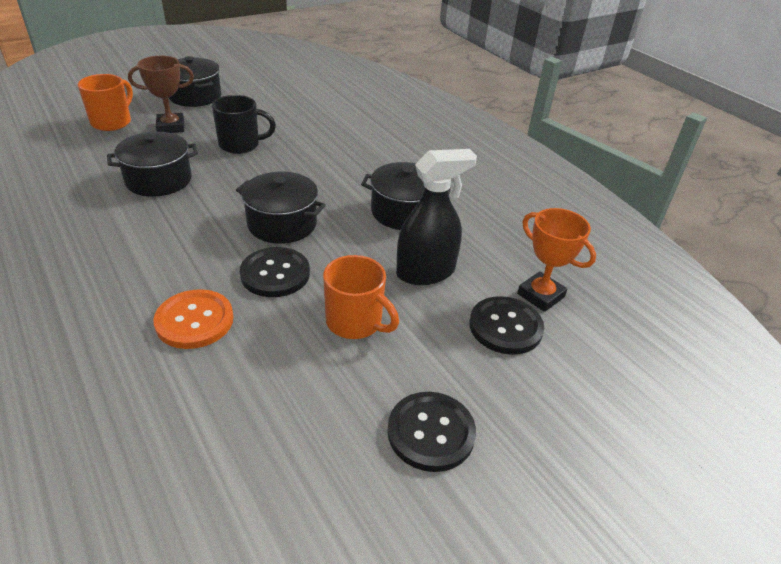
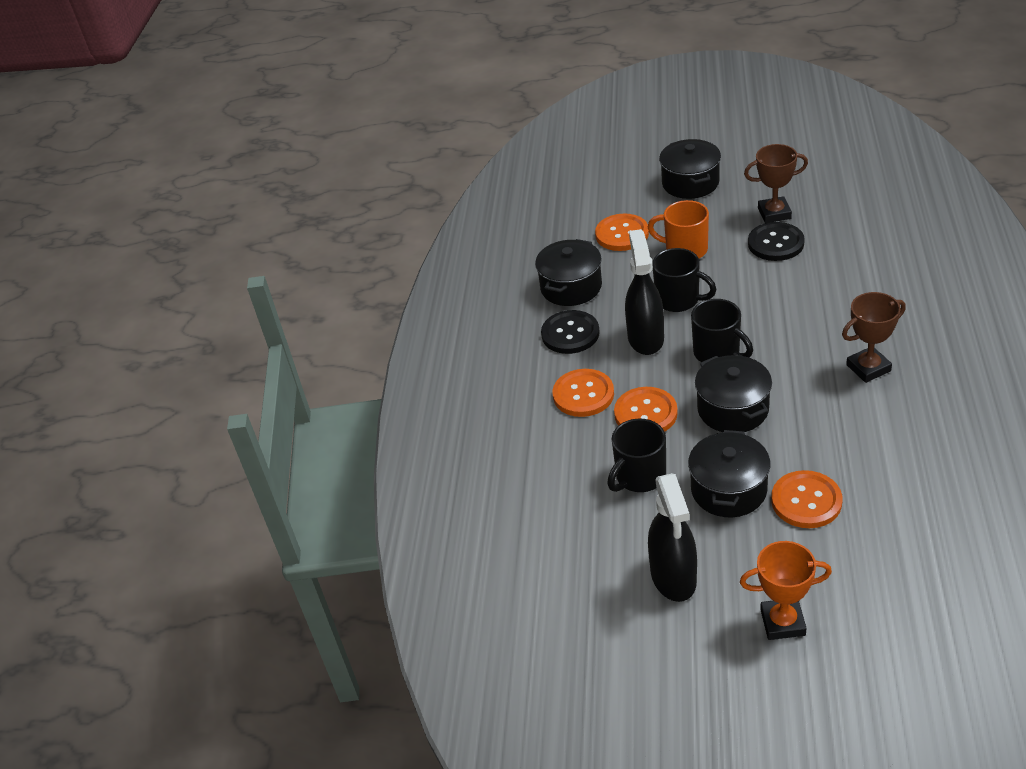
black button: [240,247,310,297] [387,392,476,472] [469,296,544,355] = 3 -> [541,310,599,354] [748,222,805,261] = 2
black mug: [212,95,276,154] = 1 -> [607,418,666,492] [652,248,717,312] [691,299,753,362] = 3
black spray bottle: [396,149,477,285] = 1 -> [625,229,664,355] [648,473,697,602] = 2
brown trophy: [128,56,194,133] = 1 -> [744,144,808,223] [842,292,906,383] = 2
orange button: [153,289,234,349] = 1 -> [552,369,614,417] [595,214,649,251] [614,387,678,432] [771,470,842,528] = 4
orange mug: [78,74,133,131] [323,255,399,339] = 2 -> [648,200,709,258] = 1

